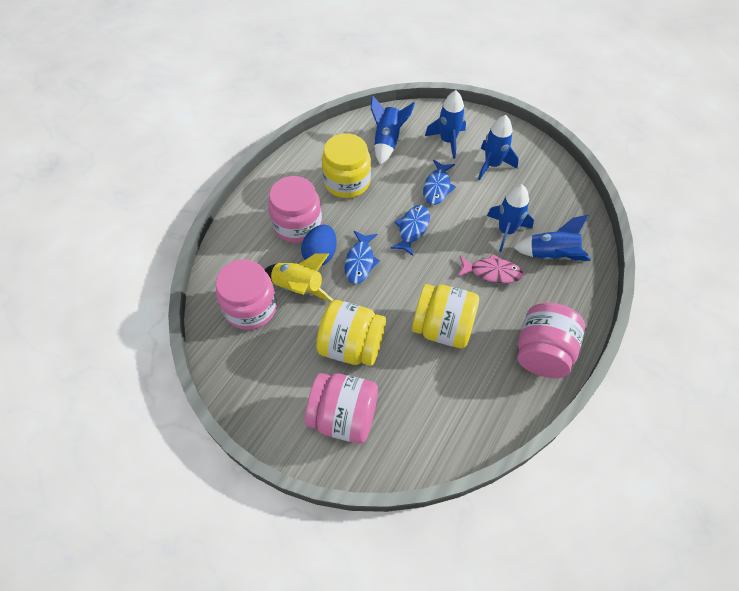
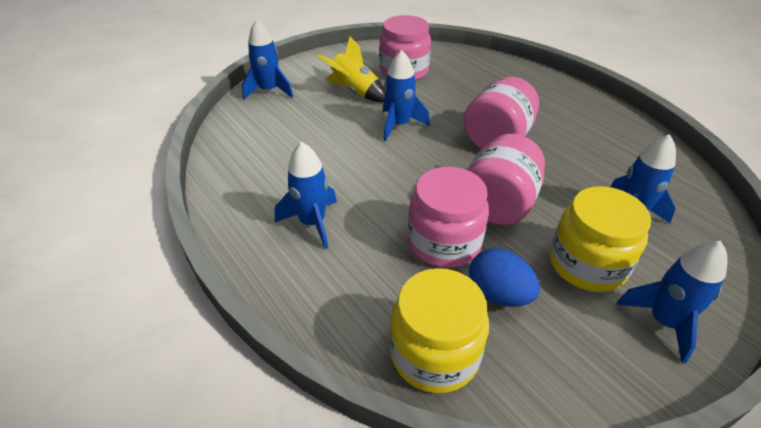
blue fish: [344,231,380,284] [390,205,430,256] [423,160,456,205] = 3 -> none = 0
pink fish: [458,254,523,283] = 1 -> none = 0
yellow jar: [316,300,386,366] [322,133,371,198] [412,284,479,348] = 3 -> [390,268,489,393] [550,186,651,292] = 2

